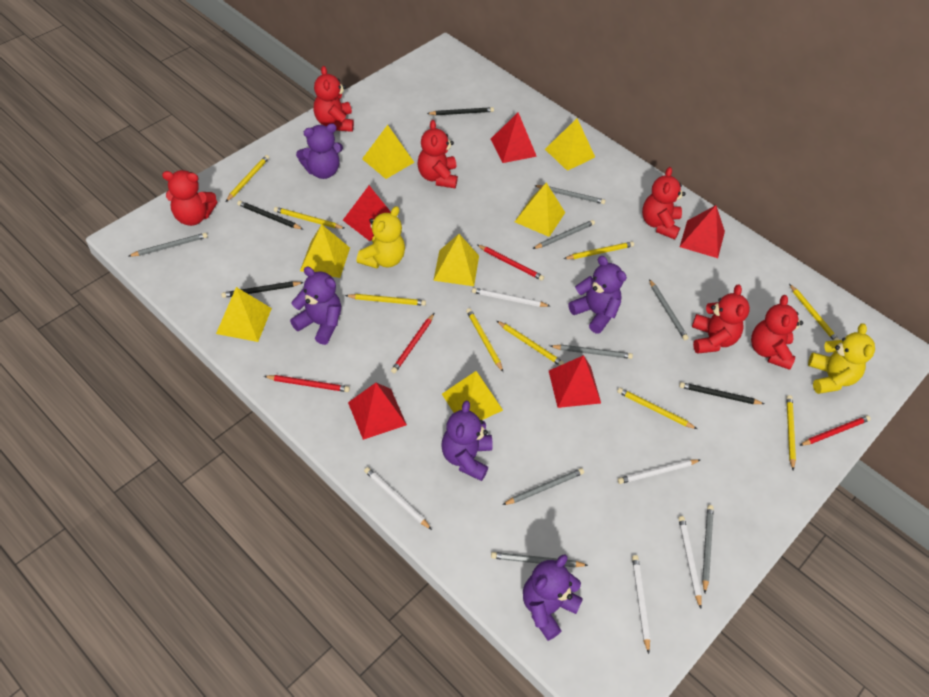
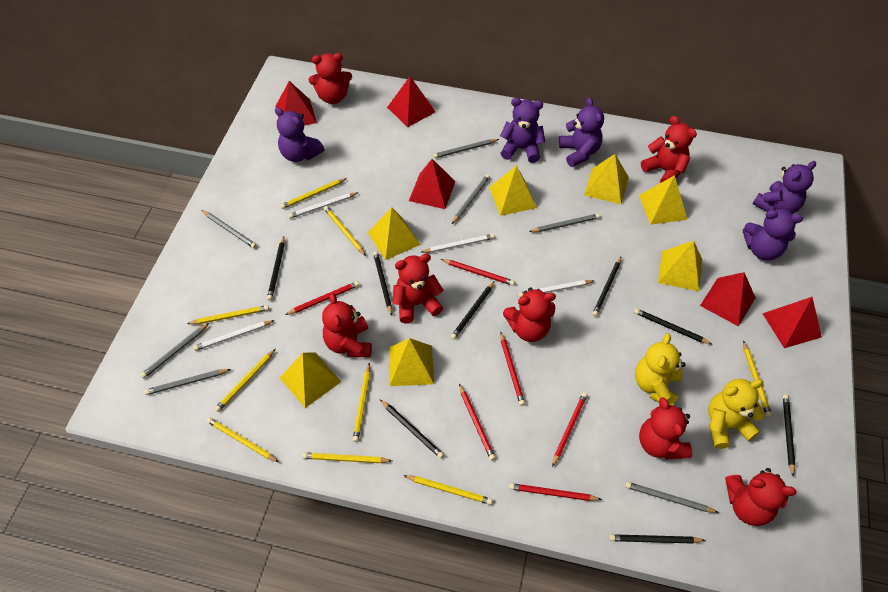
black pencil: [221,281,304,298] [237,201,303,229] [427,107,494,115] [679,382,764,404] = 4 -> [267,236,285,301] [373,251,392,316] [380,400,444,458] [451,281,495,340] [592,257,621,316] [609,534,706,544] [634,308,712,344] [783,394,795,476] = 8
grey pencil: [129,233,208,256] [491,552,588,567] [503,468,584,505] [533,220,595,249] [534,185,605,204] [550,345,633,359] [649,279,689,340] [702,505,714,593] = 8 -> [140,323,209,379] [144,369,231,395] [201,210,257,248] [433,139,499,158] [452,174,490,224] [529,214,600,232] [625,482,719,513] = 7
red pencil: [264,375,350,392] [391,313,434,373] [477,245,544,281] [799,415,871,446] = 4 -> [285,281,359,315] [441,259,515,286] [459,384,495,460] [500,332,525,406] [509,483,602,501] [552,392,588,467] = 6
red teddy bear: [162,170,218,226] [313,66,354,132] [417,120,458,188] [642,167,686,239] [692,285,750,354] [751,295,803,370] = 6 -> [309,53,352,104] [322,293,372,357] [392,254,443,324] [503,288,556,342] [639,397,692,460] [641,116,697,183] [725,468,797,526] = 7
white pencil: [364,467,432,530] [472,288,550,307] [618,459,700,484] [632,555,650,654] [678,516,702,609] = 5 -> [193,320,275,351] [288,192,359,218] [421,234,494,253] [518,280,594,298] = 4

